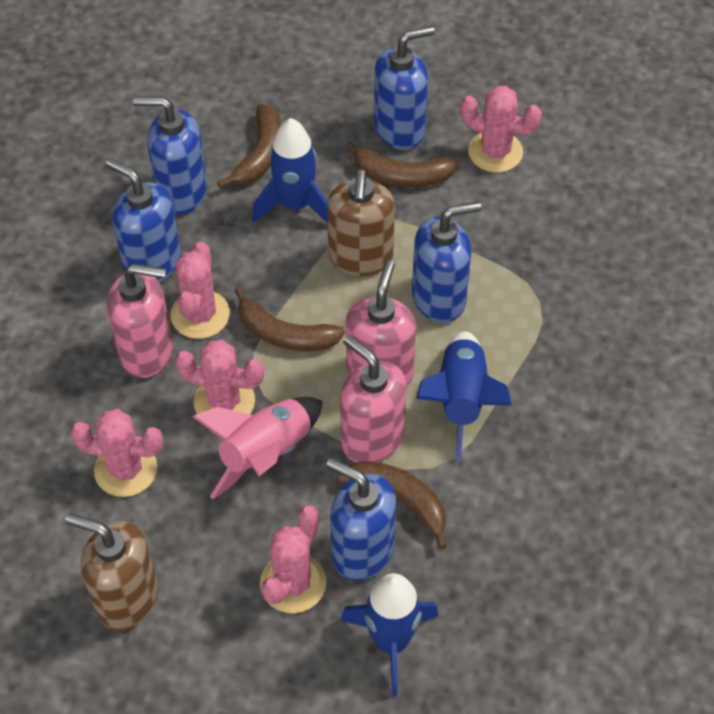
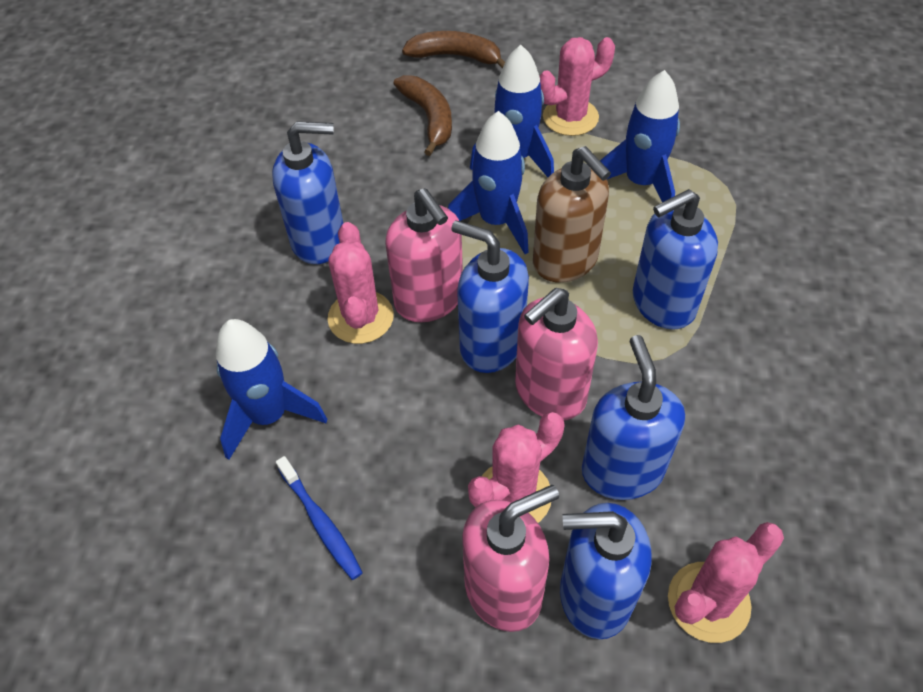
blue rocket: [252,118,328,223] [340,573,439,696] [416,331,512,461] = 3 -> [216,319,327,460] [448,111,529,254] [470,45,554,177] [600,70,680,202] = 4
blue toothbrush: none = 0 -> [276,456,363,580] = 1
brown banana: [217,104,281,188] [234,287,345,351] [337,461,447,549] [346,141,458,187] = 4 -> [394,75,452,156] [402,31,505,69] = 2
brown soap dispenser: [65,513,158,630] [327,169,395,276] = 2 -> [533,146,611,283] = 1
pink cactus: [70,409,163,497] [171,242,230,339] [175,340,264,414] [260,505,326,613] [460,86,542,173] = 5 -> [327,222,394,344] [468,412,565,523] [540,37,615,136] [668,522,784,643] = 4
pink rocket: [192,397,323,499] = 1 -> none = 0

